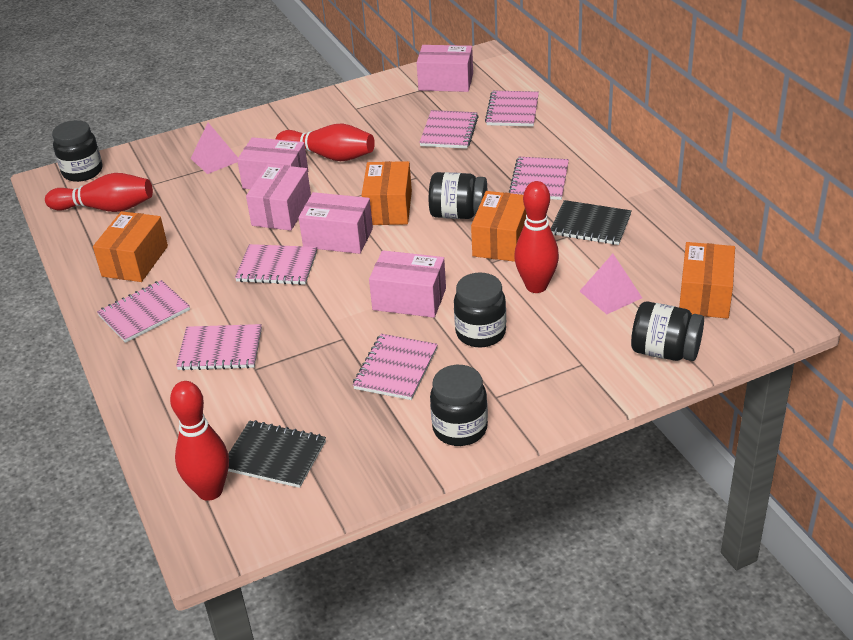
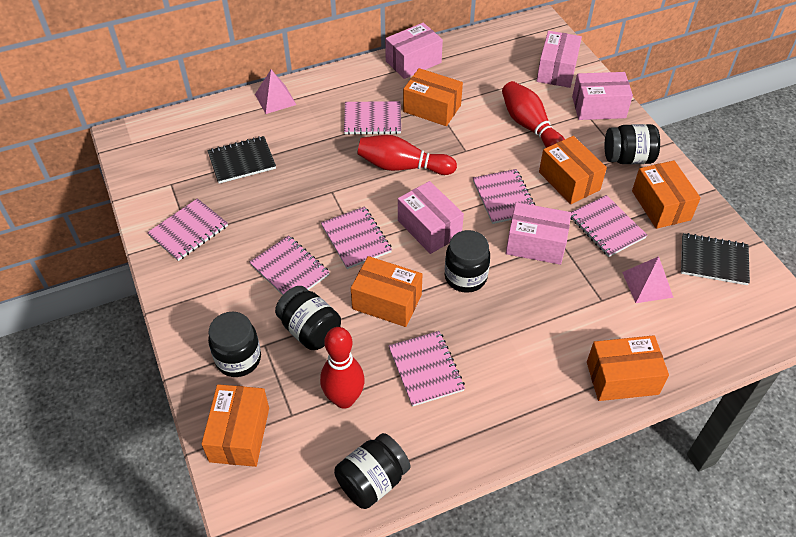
orange box: [93,211,168,282] [362,161,412,225] [471,191,527,262] [679,242,735,319] = 4 -> [201,384,269,467] [351,256,422,327] [403,68,463,126] [539,136,607,204] [587,335,669,401] [632,161,701,229] = 6
red bowling pin: [45,173,153,212] [170,381,229,501] [276,123,375,161] [514,181,559,293] = 4 -> [320,327,365,409] [357,135,457,175] [502,81,565,148] = 3

